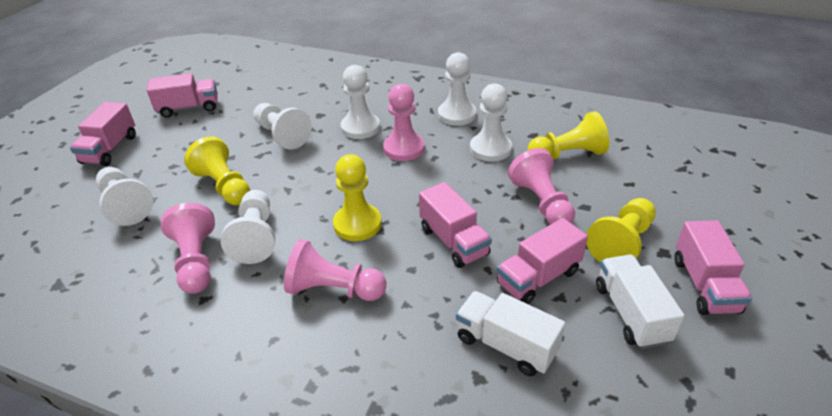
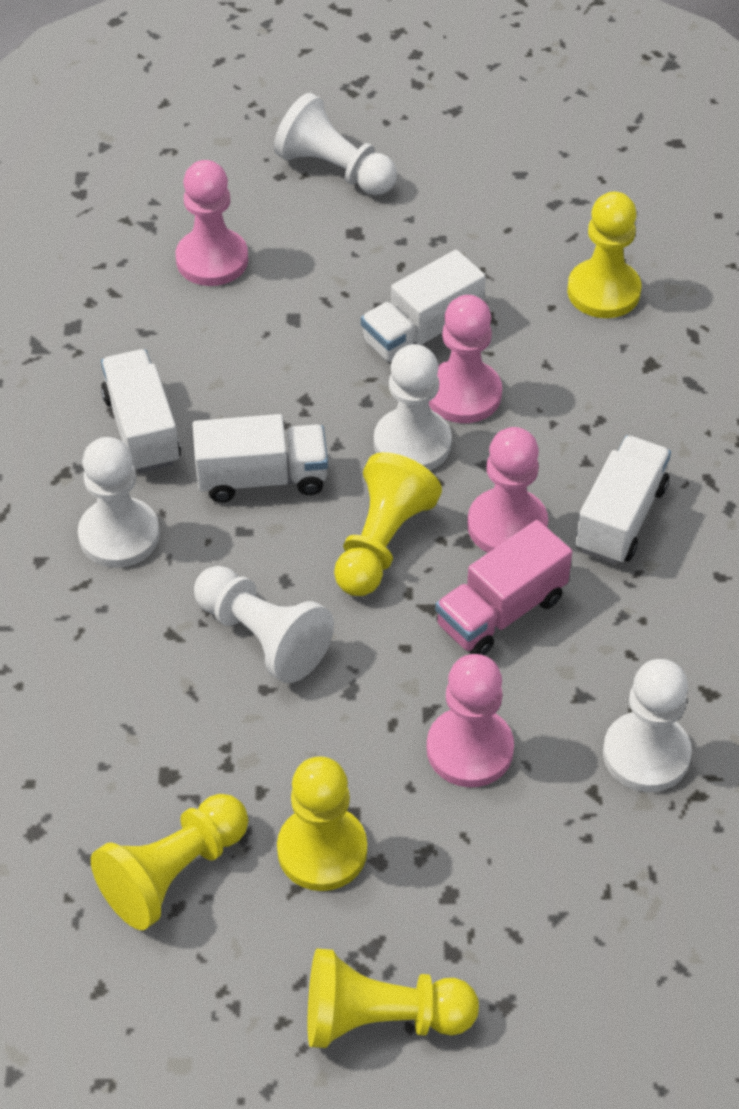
pink truck: [70,102,136,166] [147,73,218,118] [419,182,492,268] [497,218,588,304] [674,220,752,315] = 5 -> [435,520,572,655] = 1
white pawn: [96,167,153,226] [221,190,275,264] [253,103,312,149] [341,65,380,139] [438,52,476,126] [470,83,512,162] = 6 -> [78,437,160,568] [194,566,334,683] [274,93,397,195] [374,344,452,470] [603,659,692,792] = 5
white truck: [456,291,565,376] [596,254,685,349] = 2 -> [101,349,181,473] [193,414,328,503] [361,250,486,362] [575,435,671,564] = 4
yellow pawn: [184,136,250,205] [333,154,382,241] [527,111,609,159] [586,198,656,263] = 4 -> [91,794,248,930] [277,756,367,891] [307,949,479,1048] [334,452,442,596] [567,192,642,318] = 5

